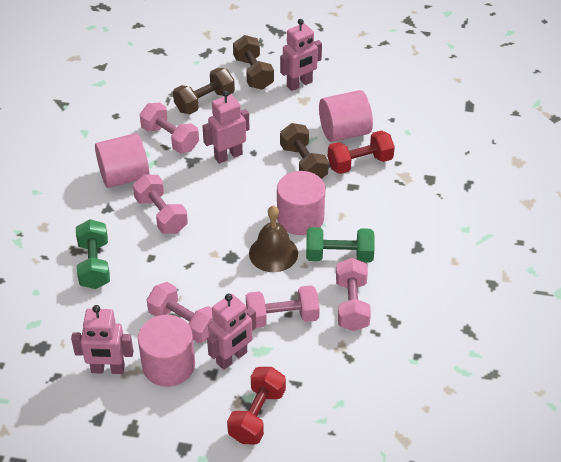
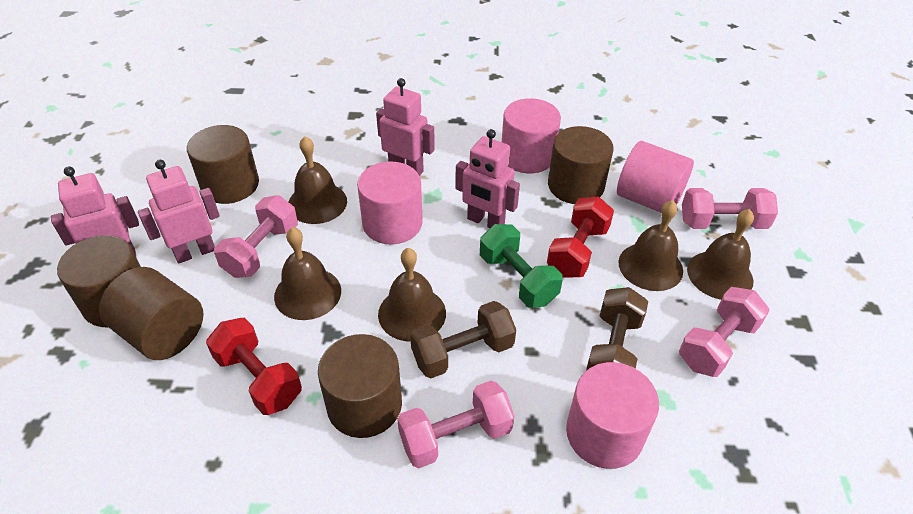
brown bell: [249,206,298,272] = 1 -> [274,227,341,320] [289,136,347,224] [378,248,446,342] [619,200,683,291] [687,209,754,300] = 5
brown cylinder: none = 0 -> [57,235,141,327] [99,267,204,360] [187,125,259,204] [318,334,402,438] [548,126,614,204] = 5
brown dumbbell: [173,68,235,114] [233,35,274,90] [280,123,329,179] = 3 -> [410,301,516,378] [586,287,648,371] = 2
green dumbbell: [76,219,110,289] [306,227,375,263] = 2 -> [480,224,563,308] = 1
pink dumbbell: [133,174,188,234] [140,102,199,153] [147,282,213,343] [246,285,320,328] [336,258,371,331] = 5 -> [214,195,298,278] [397,381,514,468] [679,287,770,377] [682,188,778,229] = 4

